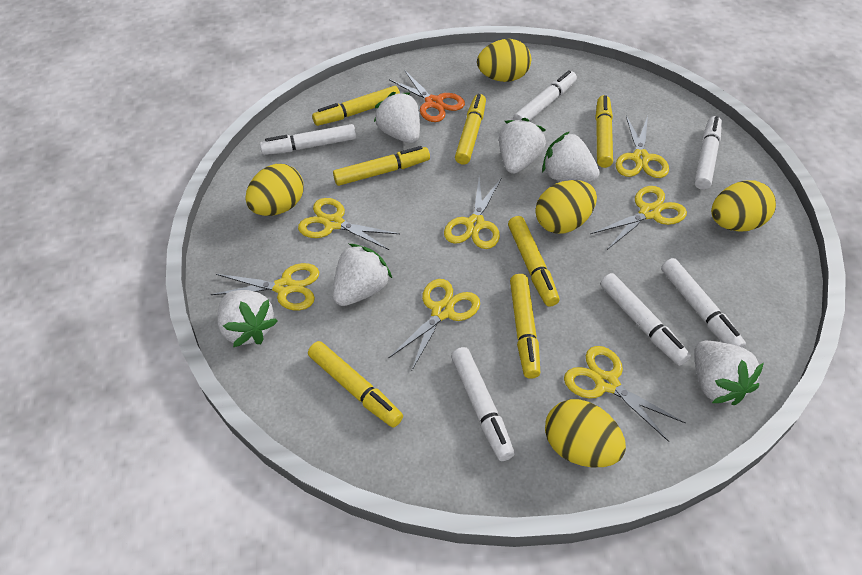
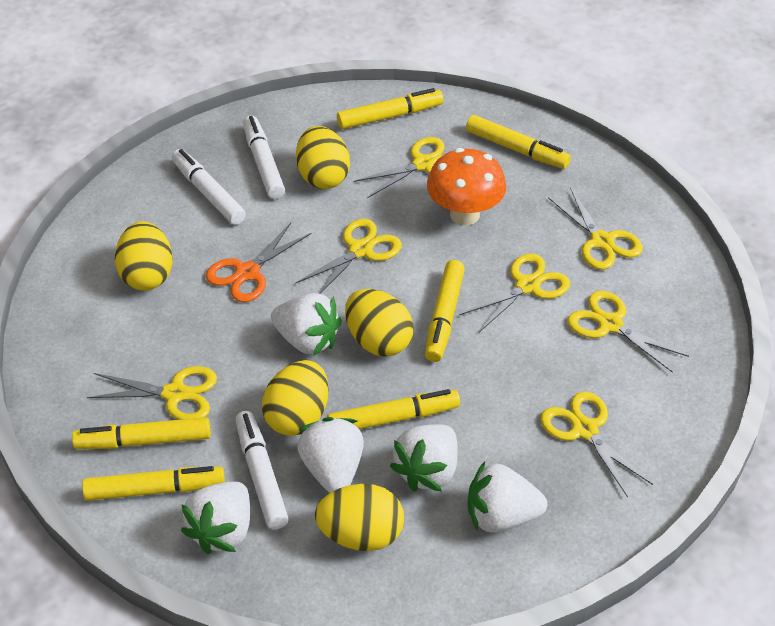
orange mushroom: none = 0 -> [427,148,506,225] = 1
white marker: [260,124,356,155] [451,347,515,461] [513,70,577,121] [600,273,691,366] [661,258,746,348] [694,116,722,190] = 6 -> [172,149,246,225] [236,411,289,529] [243,115,285,199] = 3
white strawberry: [217,290,278,347] [333,244,392,306] [374,92,420,143] [499,118,546,174] [542,131,600,182] [694,341,764,405] = 6 -> [181,481,250,554] [271,293,342,356] [297,417,364,493] [390,424,458,491] [468,462,547,533] = 5
yellow marker: [308,341,403,427] [312,86,400,126] [333,146,430,186] [455,94,486,165] [508,216,560,307] [510,274,540,379] [595,95,613,168] = 7 -> [72,417,210,449] [82,466,225,501] [327,389,460,429] [337,88,443,129] [425,260,465,362] [466,115,571,169] = 6

